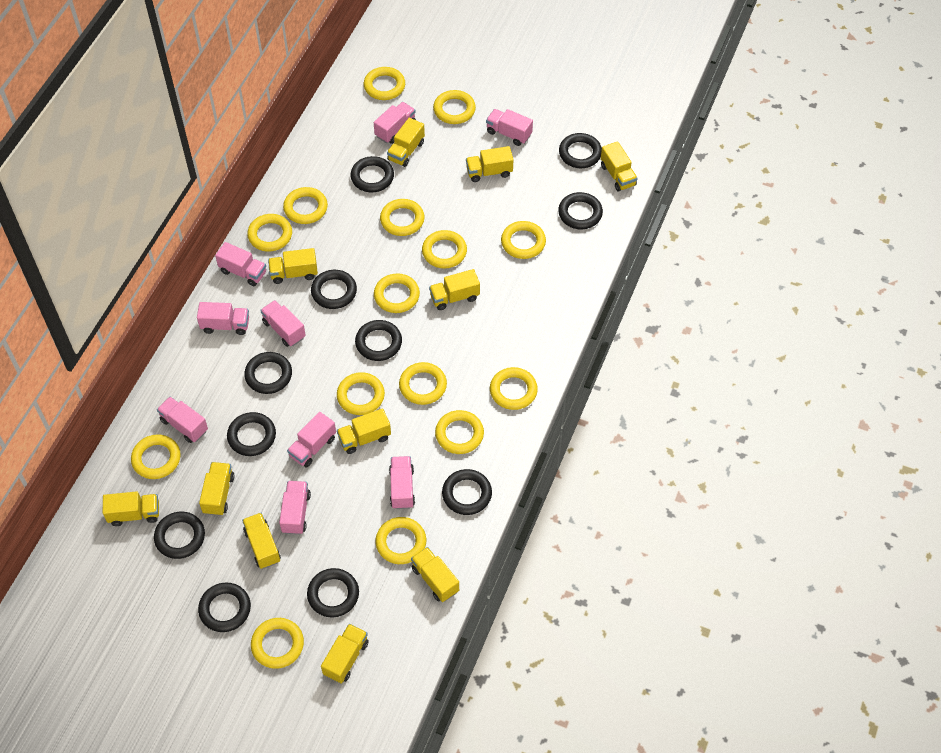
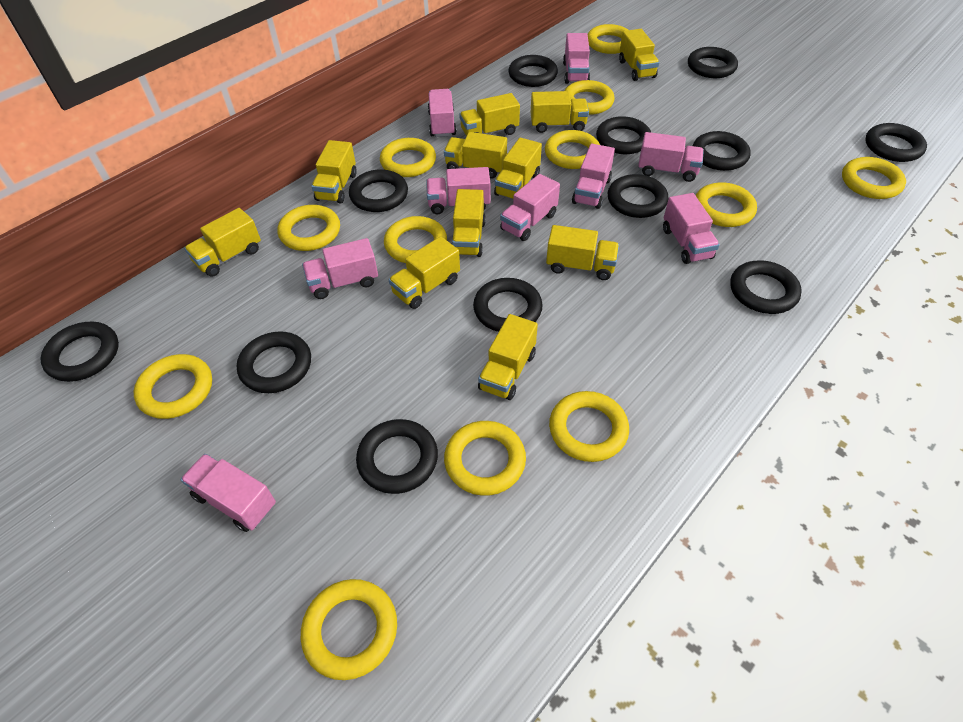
black ring: [154,512,205,559] [198,582,251,632] [227,412,276,456] [244,352,292,394] [307,568,359,618] [311,270,357,309] [350,156,394,192] [355,320,402,361] [442,469,492,515] [558,192,603,229] [559,133,602,168] = 11 -> [40,321,119,382] [237,331,311,393] [349,169,408,212] [356,419,438,494] [473,278,543,332] [508,55,558,87] [596,116,651,154] [608,174,669,218] [688,47,738,78] [693,131,751,171] [730,261,802,314] [865,123,927,162] = 12
yellow ring: [131,434,181,479] [247,214,292,252] [251,618,304,669] [283,187,328,224] [337,372,385,415] [364,67,405,100] [374,273,420,313] [375,517,426,564] [380,199,425,236] [399,362,447,405] [422,230,467,268] [433,90,476,124] [435,410,484,454] [490,367,538,410] [501,221,546,259] = 15 -> [134,354,212,419] [278,205,340,251] [301,579,397,680] [380,138,436,177] [384,216,447,263] [444,421,526,496] [545,130,600,169] [549,391,629,462] [564,80,615,115] [587,24,628,54] [695,182,757,227] [842,157,906,199] = 12

